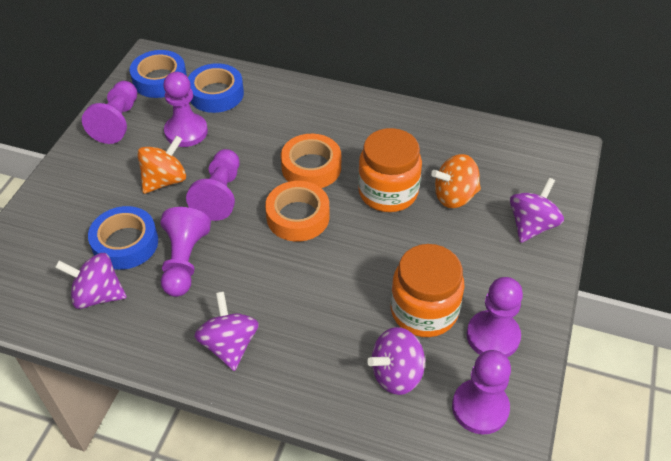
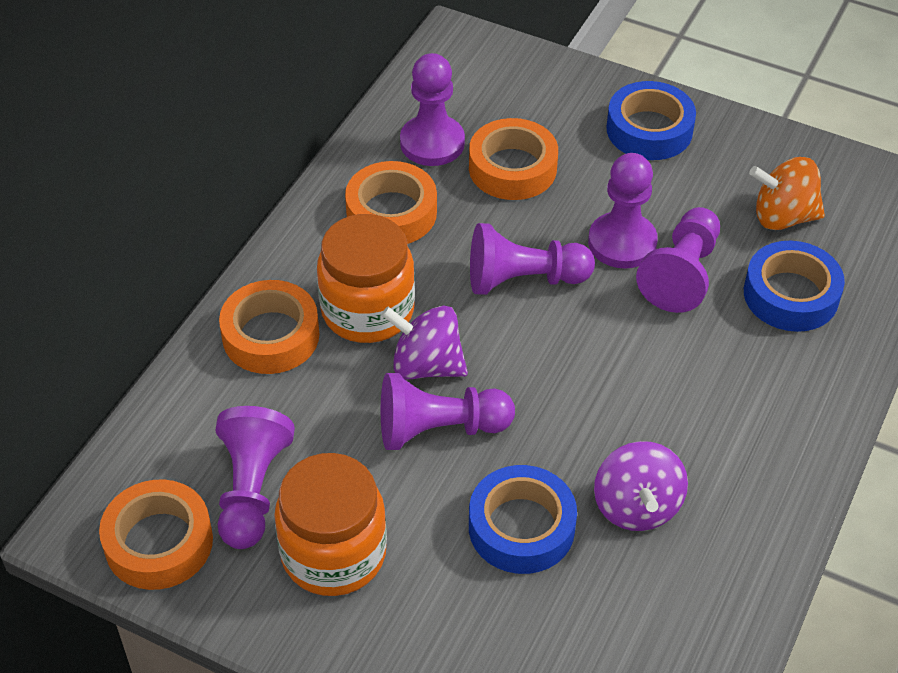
orange spinning top: [137,135,186,194] [431,154,481,208] = 2 -> [749,157,825,230] = 1
orange tape: [265,181,329,241] [281,134,341,188] = 2 -> [99,480,213,590] [219,280,319,374] [345,161,437,244] [469,118,558,200] = 4
purple spinning top: [55,253,127,309] [194,292,259,371] [367,327,426,395] [510,177,564,243] = 4 -> [381,305,468,380] [594,441,688,531] = 2

